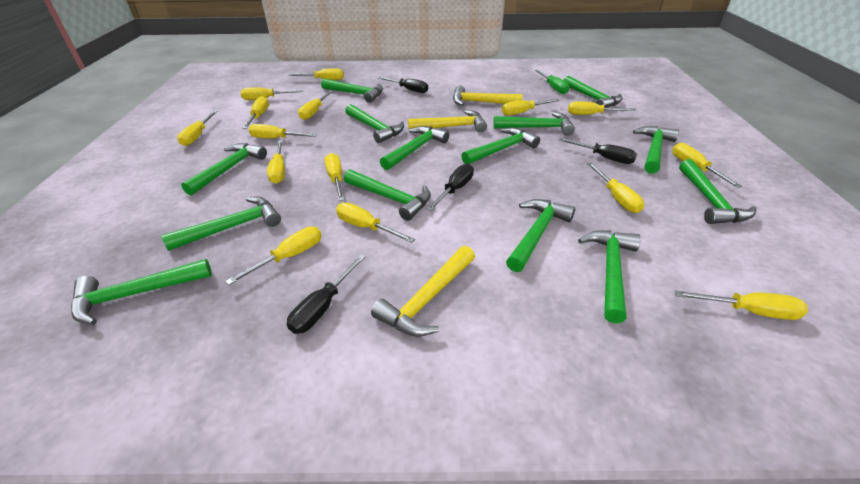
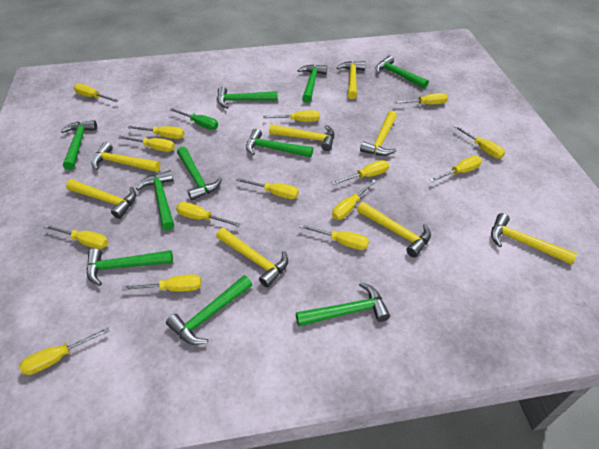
black screwdriver: [287,254,366,334] [379,77,428,93] [427,163,474,211] [559,138,637,164] = 4 -> none = 0
green hammer: [71,259,212,325] [161,197,281,251] [181,143,267,196] [321,78,383,103] [344,169,431,221] [345,104,404,143] [380,126,449,170] [461,128,540,164] [493,112,575,136] [506,199,575,272] [564,76,623,108] [578,230,641,323] [633,126,680,174] [679,159,756,224] = 14 -> [61,120,97,170] [87,248,173,286] [136,170,174,231] [166,275,252,345] [177,147,222,201] [217,86,278,109] [246,129,313,157] [296,282,390,326] [297,65,327,103] [375,56,429,89] = 10
yellow hammer: [371,246,475,337] [408,110,487,132] [453,86,523,106] = 3 -> [66,179,136,219] [91,142,160,172] [216,228,288,288] [269,124,334,151] [336,61,365,99] [357,202,431,258] [360,111,397,156] [491,213,577,265] = 8

